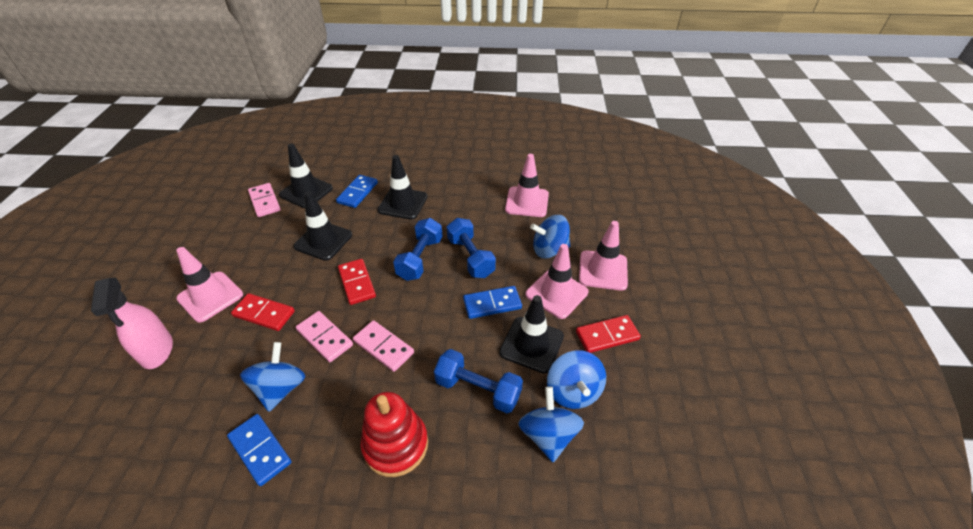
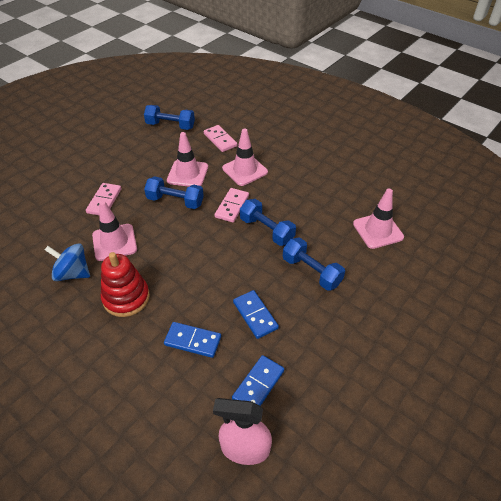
black traffic cone: [279,144,333,208] [294,191,352,261] [377,155,428,220] [499,295,564,373] = 4 -> none = 0
blue dumbbell: [393,218,443,281] [434,349,523,413] [447,218,496,278] = 3 -> [144,105,195,130] [144,176,204,209] [240,199,296,246] [283,238,345,291] = 4
blue spinning top: [240,342,306,412] [518,386,584,462] [530,215,570,258] [547,350,606,409] = 4 -> [45,243,90,281] = 1
red domino: [231,293,295,331] [338,259,376,305] [576,315,641,353] = 3 -> none = 0

